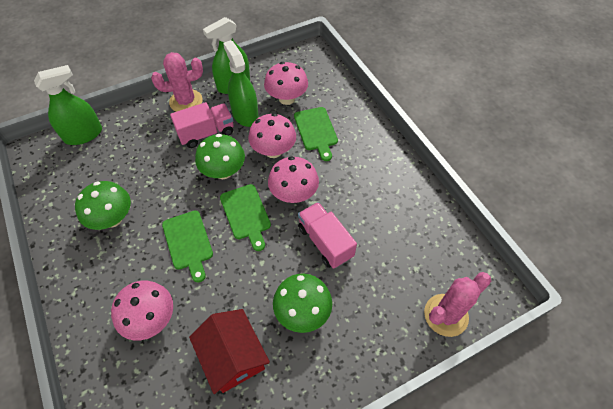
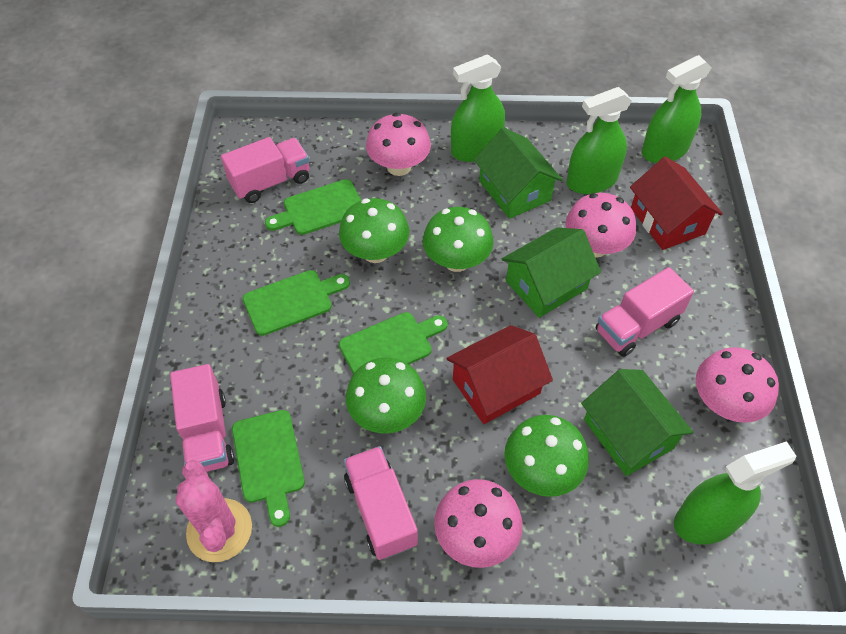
green cutting board: [162,210,213,282] [220,184,271,251] [294,107,338,161] = 3 -> [232,410,305,527] [243,270,350,336] [265,179,362,235] [339,312,448,374] = 4
green house: none = 0 -> [474,128,563,219] [502,227,601,318] [581,369,693,476] = 3
green mushroom: [75,181,131,230] [195,134,245,179] [273,273,332,333] = 3 -> [339,198,409,263] [346,357,426,434] [423,207,494,272] [504,415,589,497] = 4
green spray bottle: [34,65,102,145] [203,17,250,94] [223,40,259,127] = 3 -> [451,54,505,162] [566,87,632,194] [642,55,712,163] [674,441,796,544] = 4
pink cactus: [151,52,203,112] [424,272,491,337] = 2 -> [176,460,252,562] = 1
pink truck: [170,102,234,148] [298,202,357,269] = 2 -> [170,364,234,472] [221,137,309,203] [344,446,418,560] [596,267,694,357] = 4
red house: [189,309,270,394] = 1 -> [446,325,553,424] [630,157,723,250] = 2

